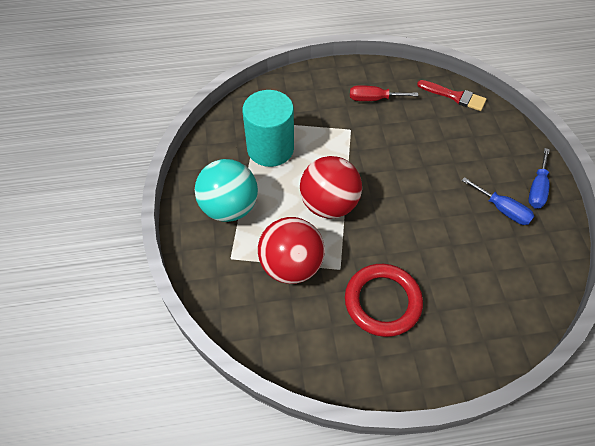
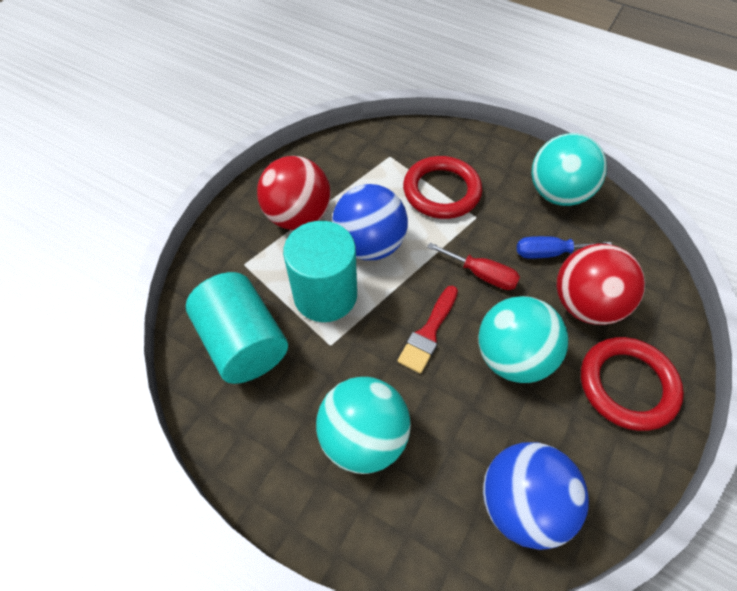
blue ball: none = 0 -> [332,184,408,260] [483,442,589,550] = 2
blue screwdriver: [462,177,534,225] [528,148,550,208] = 2 -> [517,236,612,259] = 1
red ring: [345,264,423,337] = 1 -> [403,156,482,219] [581,337,684,431] = 2
turquoise ball: [195,159,258,222] = 1 -> [316,377,411,474] [478,296,568,383] [531,133,607,206] = 3
turquoise cylinder: [243,90,294,167] = 1 -> [186,272,288,384] [283,221,357,322] = 2

